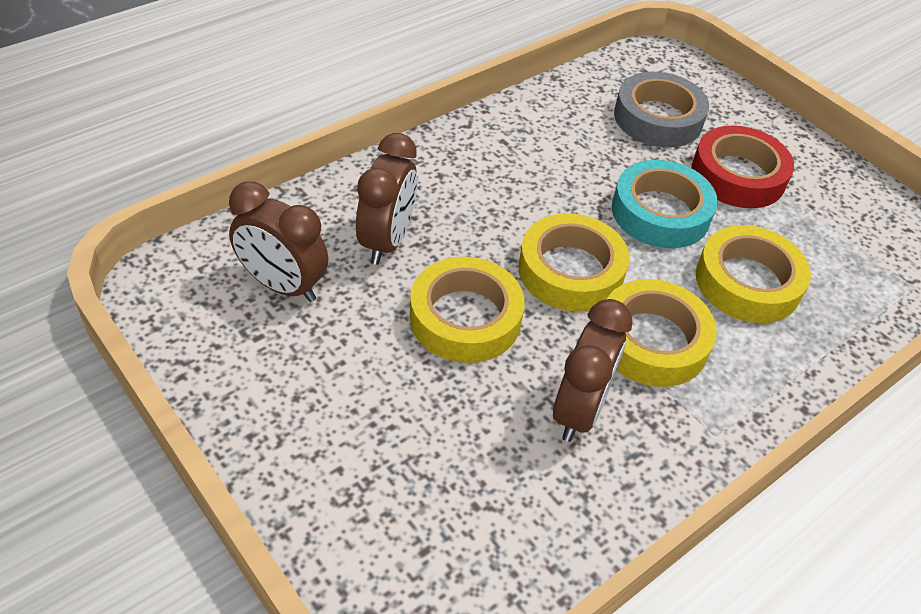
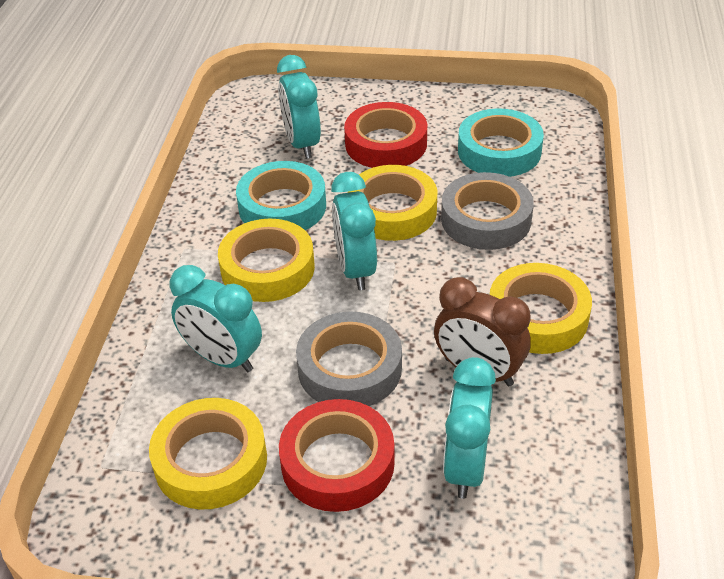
brown clock: [229,182,328,302] [356,133,417,265] [553,299,633,442] = 3 -> [434,277,531,386] = 1
grey tape: [614,72,709,147] = 1 -> [296,311,402,406] [441,172,533,250] = 2
red tape: [692,126,794,208] = 1 -> [279,399,395,512] [344,102,427,168] = 2
turquoise clock: none = 0 -> [170,265,262,372] [277,55,321,159] [331,172,377,290] [443,357,496,499] = 4
turquoise tape: [612,160,718,248] = 1 -> [236,161,326,230] [458,108,544,177] = 2

